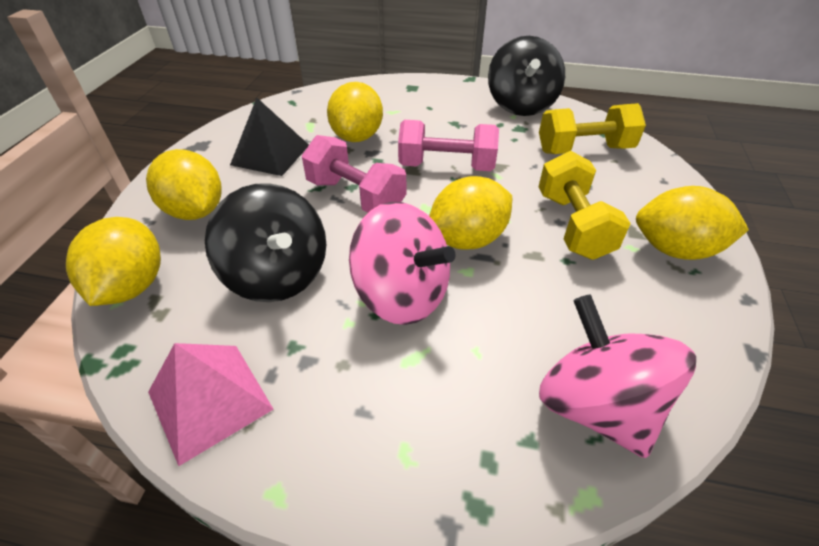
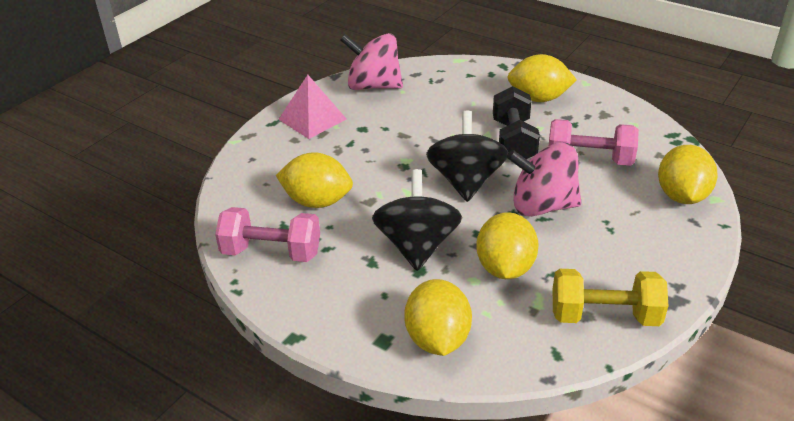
black dumbbell: none = 0 -> [493,86,540,159] = 1
black pyramid: [230,98,309,176] = 1 -> none = 0
yellow dumbbell: [539,103,646,154] [539,151,631,260] = 2 -> [553,269,669,326] = 1

